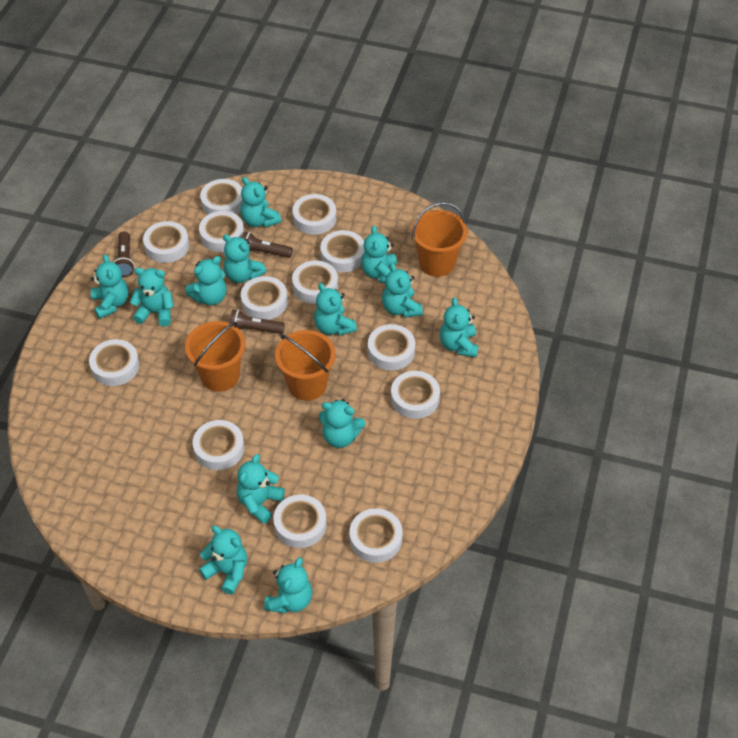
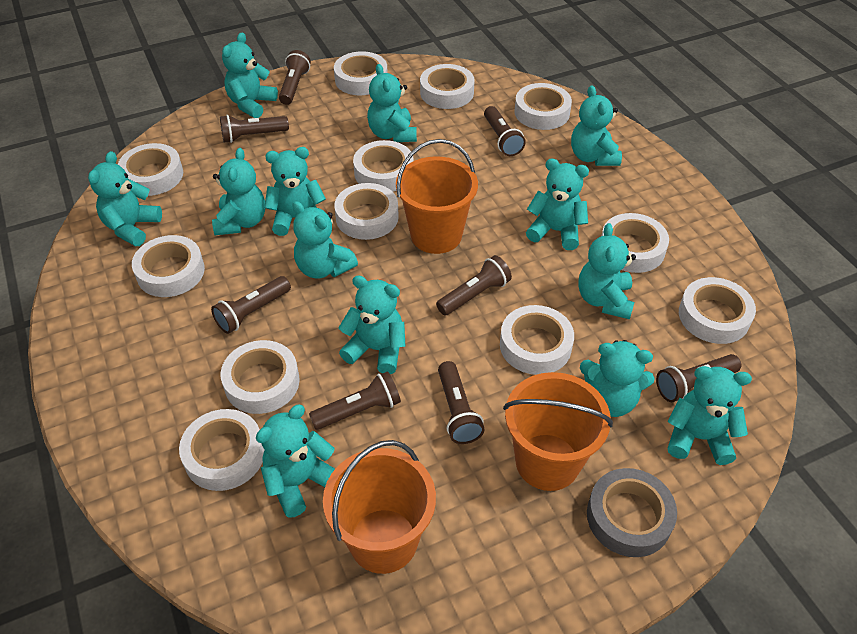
brown flashlight: [113,231,135,277] [229,309,285,334] [241,232,293,258] = 3 -> [211,276,291,334] [220,115,289,143] [279,50,311,105] [309,371,401,430] [436,255,512,316] [438,361,485,444] [484,106,526,156] [656,354,741,402] = 8
grey tape: none = 0 -> [587,468,677,557] = 1
white tape: [89,339,139,386] [143,221,189,263] [192,420,244,470] [199,211,244,252] [200,179,243,215] [241,276,288,320] [273,495,327,548] [292,194,336,235] [292,260,338,304] [320,230,365,272] [349,508,403,563] [368,324,415,370] [391,371,440,419] = 13 -> [118,143,183,196] [132,235,205,297] [179,409,264,491] [221,340,300,414] [334,51,388,95] [334,183,399,240] [353,140,414,192] [420,64,475,109] [500,305,574,375] [514,83,572,130] [601,213,669,273] [679,277,756,344] = 12

